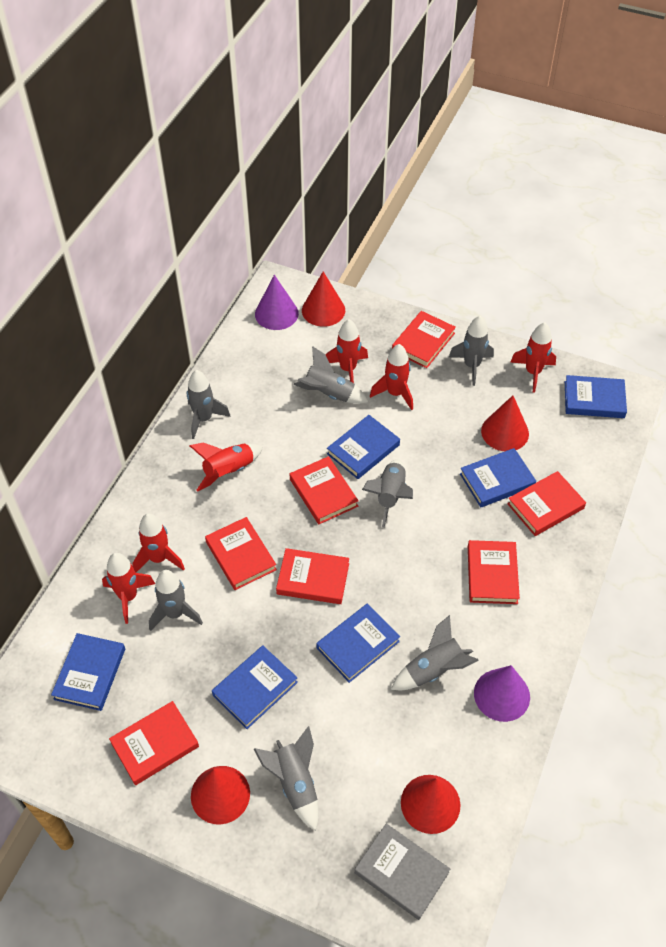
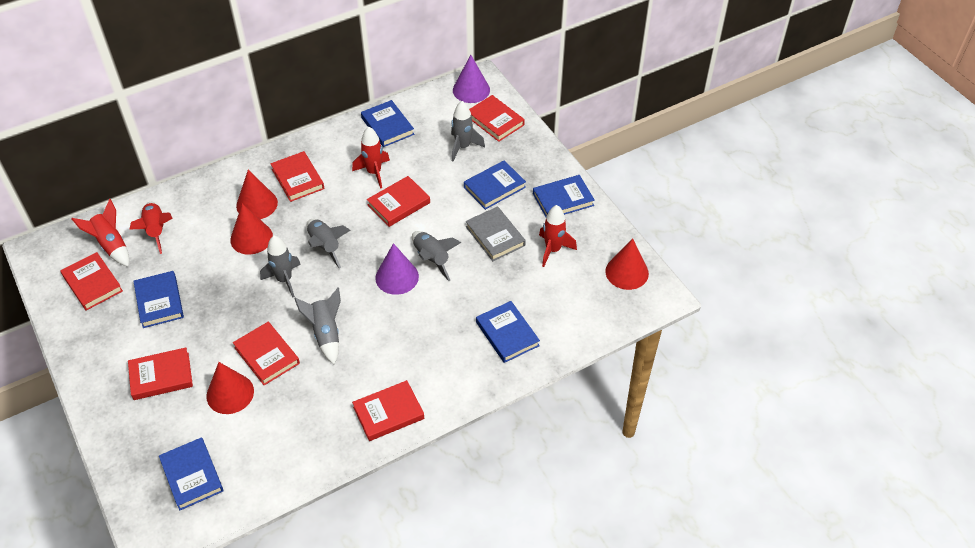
grey rocket: [149,570,203,631] [187,370,230,439] [254,726,319,831] [294,346,369,404] [362,459,413,528] [391,615,479,690] [449,316,494,386] = 7 -> [260,236,301,298] [294,288,341,364] [307,219,351,268] [412,231,461,281] [451,101,485,161] = 5
red rocket: [102,553,155,624] [132,513,185,573] [190,442,263,492] [326,319,368,383] [370,344,413,410] [510,322,556,393] = 6 -> [72,199,129,267] [129,202,173,254] [352,127,390,188] [539,205,577,267] = 4

